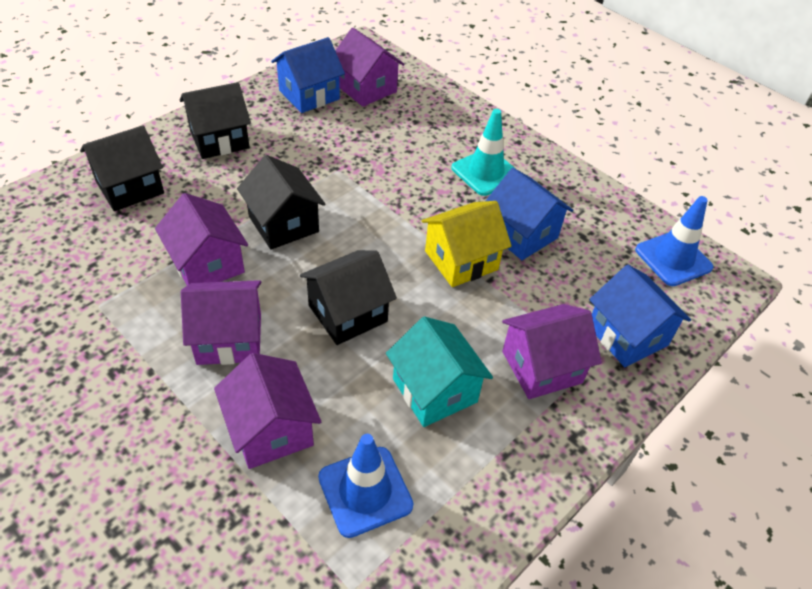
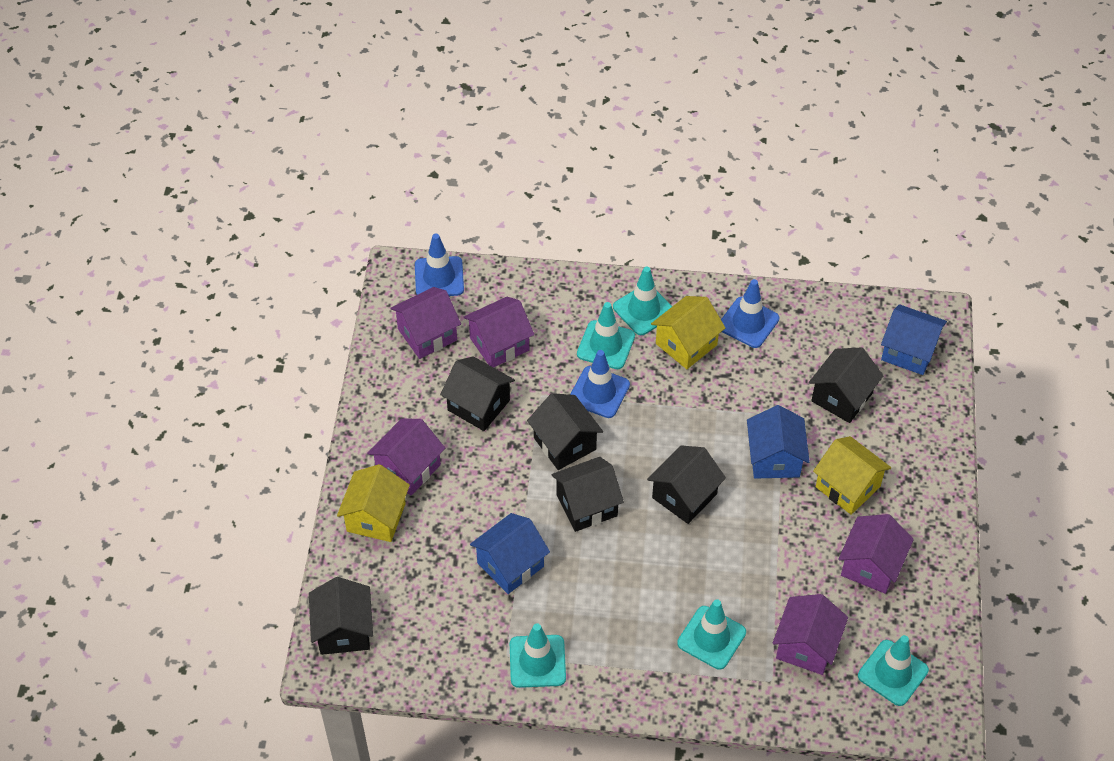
black house: [80,125,164,211] [180,82,251,159] [237,155,325,250] [300,250,397,345] = 4 -> [309,577,373,655] [440,356,515,431] [527,393,603,470] [551,457,624,532] [647,445,726,524] [809,347,884,423] = 6
blue traffic cone: [318,434,413,538] [635,196,713,286] = 2 -> [415,234,464,296] [570,350,630,418] [721,279,779,348] = 3
turquoise house: [386,317,493,427] = 1 -> none = 0
turquoise traffic cone: [451,109,516,196] = 1 -> [510,624,566,688] [577,302,635,369] [613,266,672,335] [677,599,746,670] [858,635,929,706] = 5
yellow house: [422,201,512,287] = 1 -> [337,464,410,542] [651,296,725,369] [813,436,891,515] = 3

